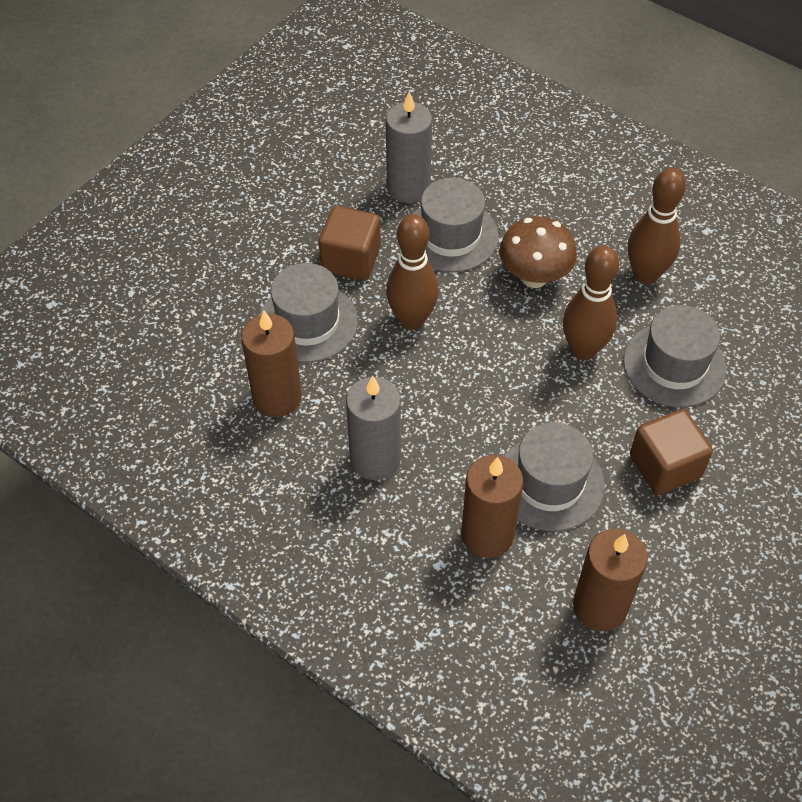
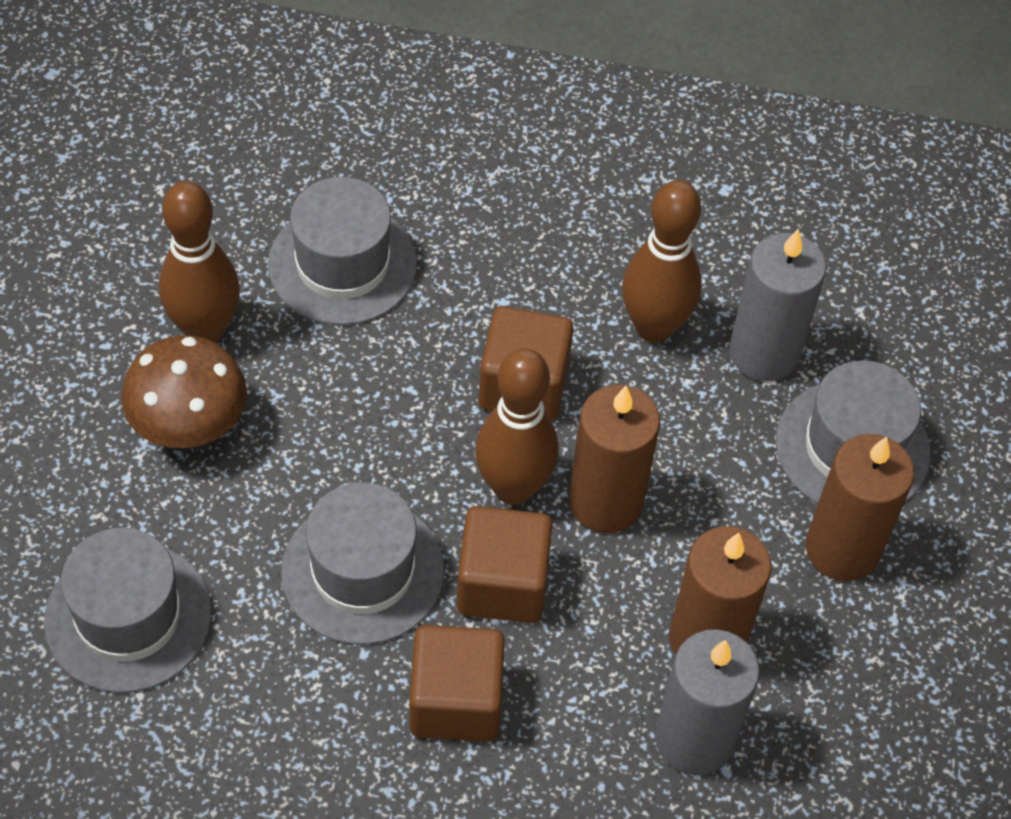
brown cube: [319,206,381,281] [630,409,713,495] = 2 -> [409,625,505,742] [457,506,553,623] [479,306,573,421] = 3

